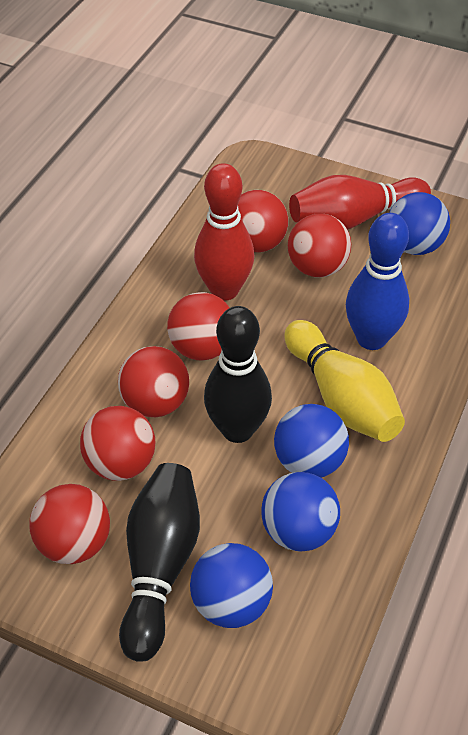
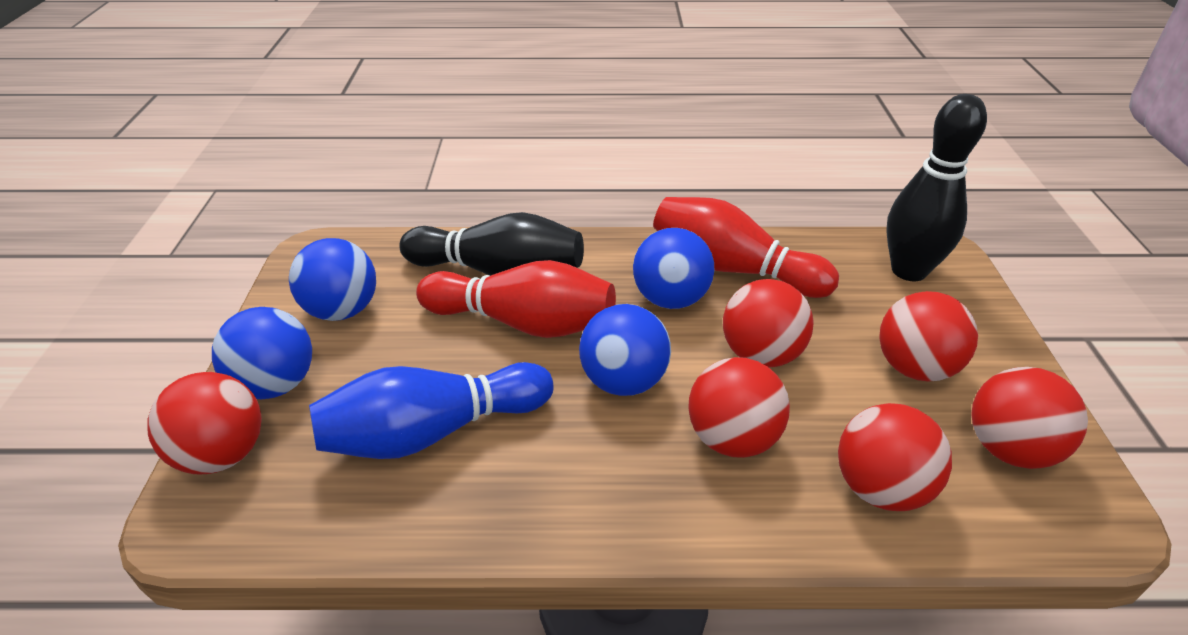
yellow bowling pin: [284,320,405,442] = 1 -> none = 0

